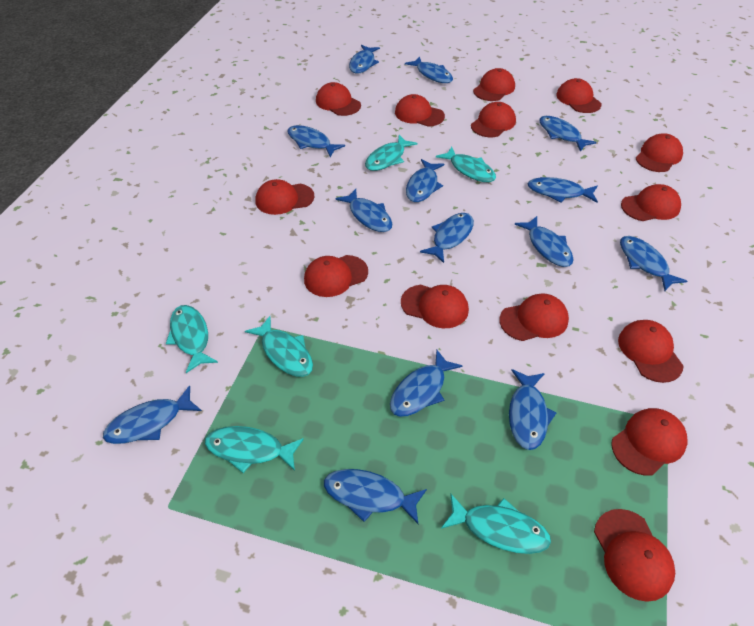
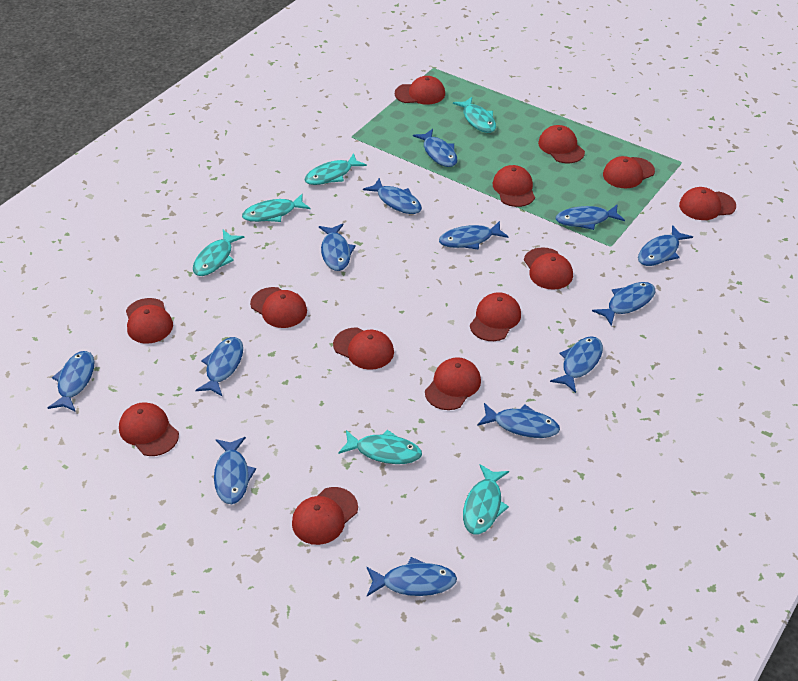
blue fish: [103,386,202,444] [287,125,345,157] [324,469,427,524] [335,189,392,232] [349,45,380,74] [390,350,462,417] [405,57,453,83] [406,159,444,202] [420,213,474,263] [509,369,557,450] [515,216,574,267] [528,177,598,203] [539,116,597,152] [620,236,687,291] = 14 -> [48,351,95,412] [195,337,243,397] [214,437,256,504] [319,224,356,271] [363,178,422,214] [367,557,457,596] [413,129,457,167] [439,221,509,250] [477,403,560,438] [550,336,603,393] [556,204,625,230] [592,282,655,326] [638,225,693,266] = 13
red cap: [256,179,314,215] [304,255,368,297] [316,82,361,116] [395,94,445,127] [401,285,469,328] [471,102,516,137] [473,68,515,101] [499,293,569,341] [556,78,601,113] [594,509,675,602] [611,408,688,476] [618,320,683,383] [621,184,681,221] [636,133,683,172] = 14 -> [119,402,179,456] [126,298,173,344] [250,287,307,328] [292,487,358,545] [333,327,394,370] [395,76,445,105] [425,357,481,410] [470,292,521,341] [493,165,535,207] [524,247,573,290] [538,125,585,163] [603,156,655,188] [679,187,736,220] = 13

